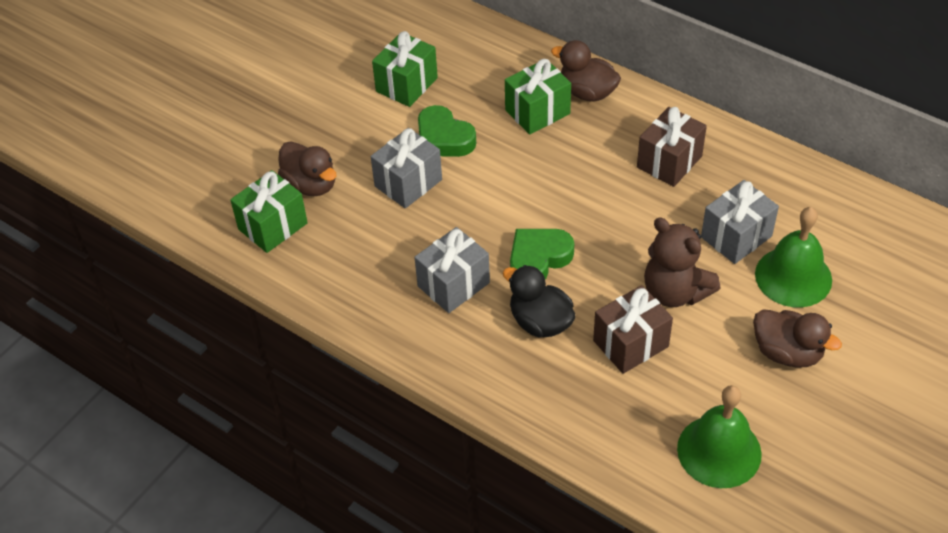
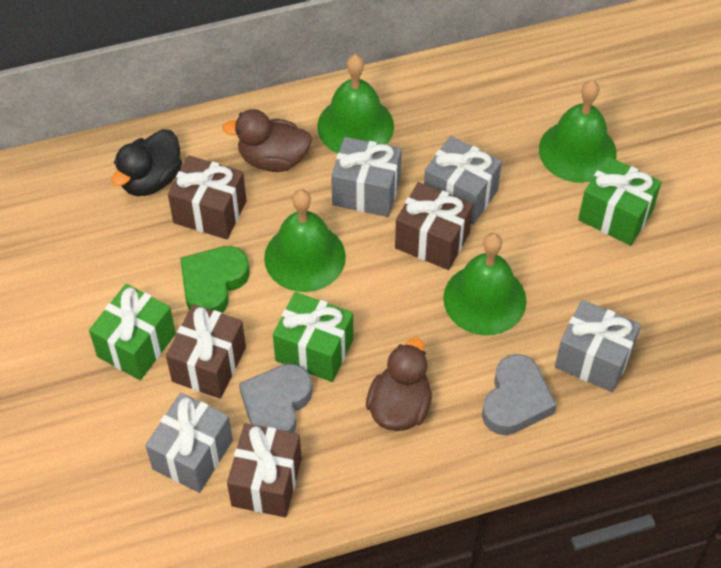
brown duck: [278,141,336,196] [551,40,621,102] [753,309,842,368] = 3 -> [222,109,312,172] [366,338,432,431] = 2
brown gift: [593,285,673,374] [637,107,707,187] = 2 -> [166,304,246,399] [168,155,247,239] [227,423,302,517] [395,182,473,270] = 4
brown teddy bear: [644,217,720,307] = 1 -> none = 0
green bell: [677,385,762,488] [755,207,832,307] = 2 -> [264,190,346,292] [317,55,394,154] [443,233,526,335] [539,80,617,183] = 4
green heart: [418,105,476,157] [510,229,574,279] = 2 -> [180,246,250,313] = 1
grey gift: [371,128,442,208] [414,227,490,313] [701,180,779,264] = 3 -> [145,393,233,493] [331,137,402,217] [424,136,502,225] [555,300,641,392] = 4
grey heart: none = 0 -> [239,364,313,433] [482,354,557,435] = 2

